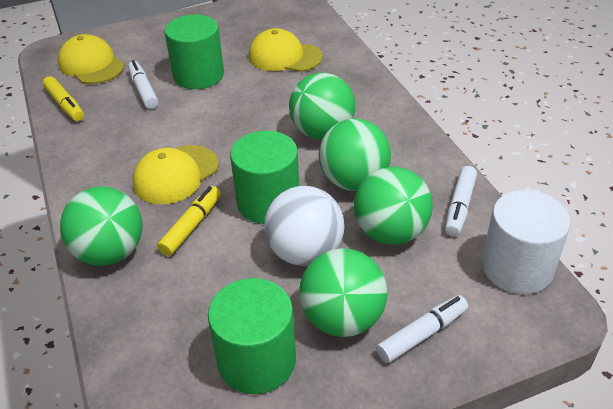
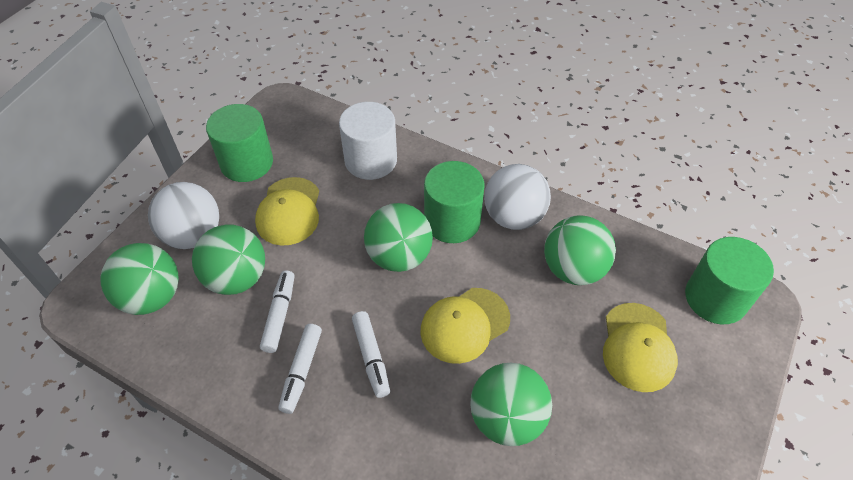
white ball: [264,186,344,266] = 1 -> [148,182,219,249] [484,164,551,230] = 2
yellow marker: [43,76,84,121] [157,186,221,256] = 2 -> none = 0

